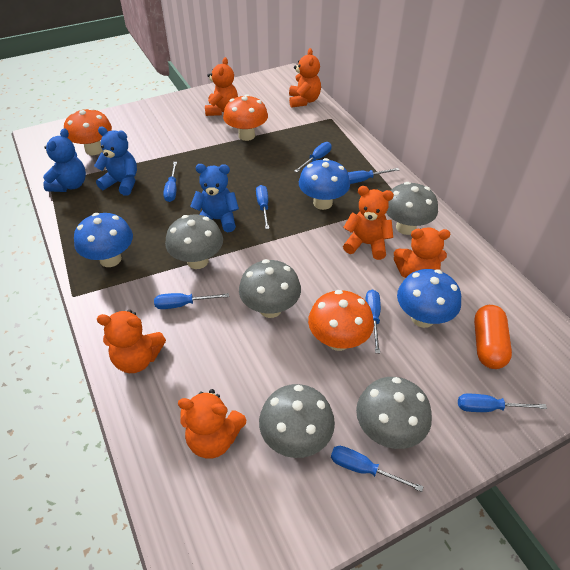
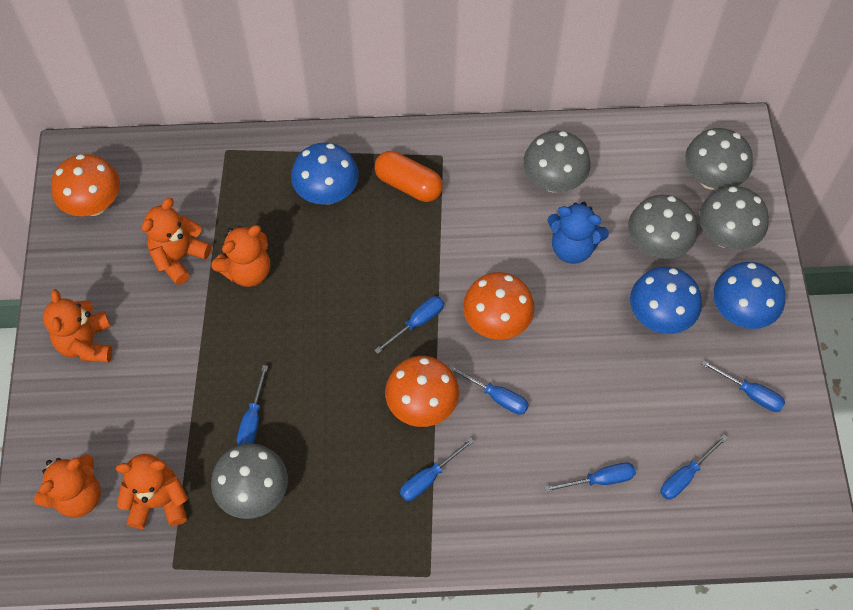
blue screwdriver: [154,293,229,309] [163,162,177,202] [256,185,269,229] [294,142,332,173] [331,446,423,492] [348,168,399,184] [366,290,381,353] [458,394,547,412] = 8 -> [237,365,268,445] [374,296,444,354] [400,438,474,501] [449,365,529,415] [544,463,636,492] [660,435,728,500] [702,360,785,412] = 7
blue teddy bear: [43,128,86,192] [94,127,137,196] [190,164,239,232] = 3 -> [547,202,609,264] = 1
orange teddy bear: [97,310,166,373] [178,389,246,459] [205,57,238,116] [289,48,321,108] [343,186,394,260] [394,227,450,278] = 6 -> [34,454,101,518] [43,289,112,363] [116,454,188,529] [142,198,211,285] [212,225,270,287] = 5

